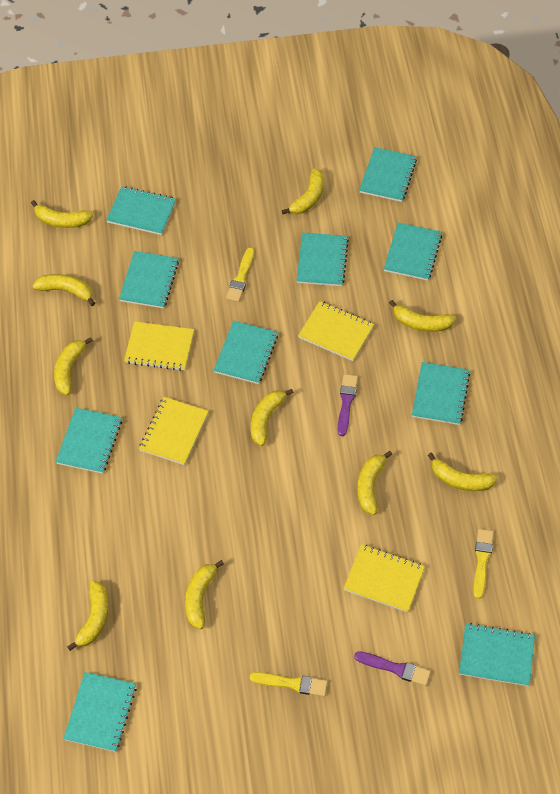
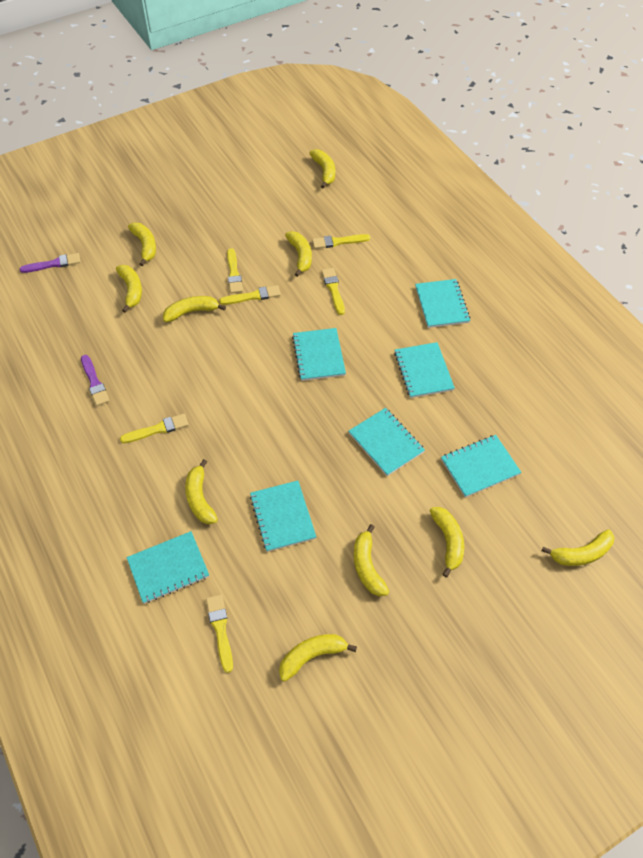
turquoise notebook: [56,408,122,474] [63,672,137,752] [106,186,176,235] [119,251,179,308] [213,321,278,384] [296,233,349,286] [359,147,417,202] [384,223,442,281] [412,362,470,425] [459,623,535,686] = 10 -> [126,531,209,604] [250,480,316,552] [292,328,346,381] [349,408,425,476] [394,342,455,398] [415,279,470,328] [441,435,521,497] = 7
yellow brush: [226,248,254,302] [250,672,328,696] [473,529,494,599] = 3 -> [120,414,189,443] [206,595,233,673] [219,285,281,305] [227,248,243,293] [312,234,370,249] [322,268,345,315] = 6
yellow notebook: [124,321,194,371] [139,397,209,465] [298,301,374,361] [344,544,425,612] = 4 -> none = 0

